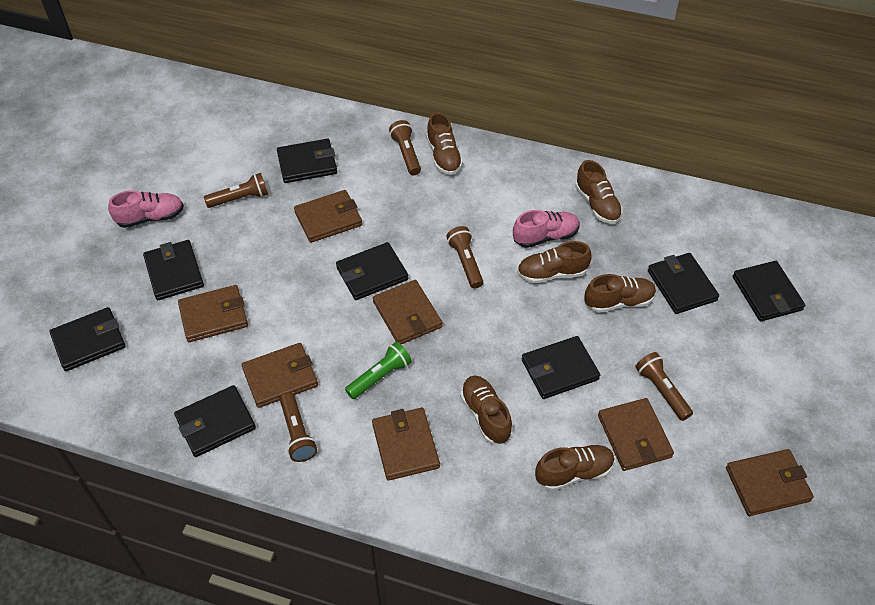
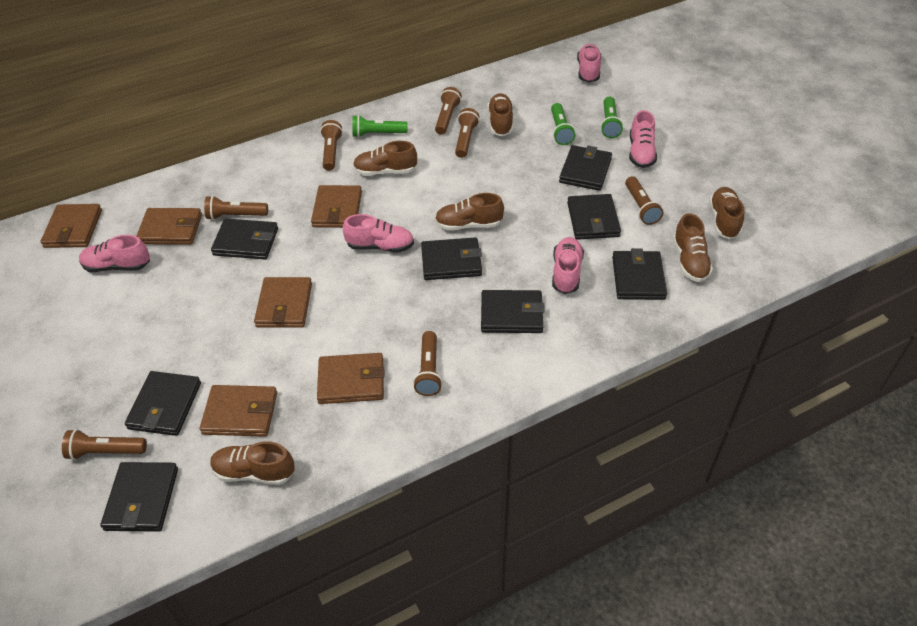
brown flashlight: [204,173,268,208] [280,392,317,462] [389,120,421,175] [446,226,483,289] [635,352,693,421] = 5 -> [62,429,147,460] [204,196,268,220] [320,120,343,171] [413,331,442,396] [435,87,462,135] [455,108,479,158] [625,176,663,225] = 7
brown wallet: [178,285,248,342] [242,343,318,408] [294,190,362,243] [372,408,440,481] [373,280,442,344] [598,398,674,471] [726,449,814,516] = 7 -> [40,204,102,248] [136,208,202,245] [200,385,277,437] [254,277,312,328] [311,185,362,228] [317,353,384,404] = 6
green flashlight: [345,342,412,399] = 1 -> [352,115,407,138] [551,103,575,145] [601,96,623,138] = 3
pink shoe: [108,190,184,228] [513,210,579,248] = 2 -> [79,235,150,272] [343,214,414,253] [552,237,584,294] [577,44,601,83] [629,110,657,168] = 5

